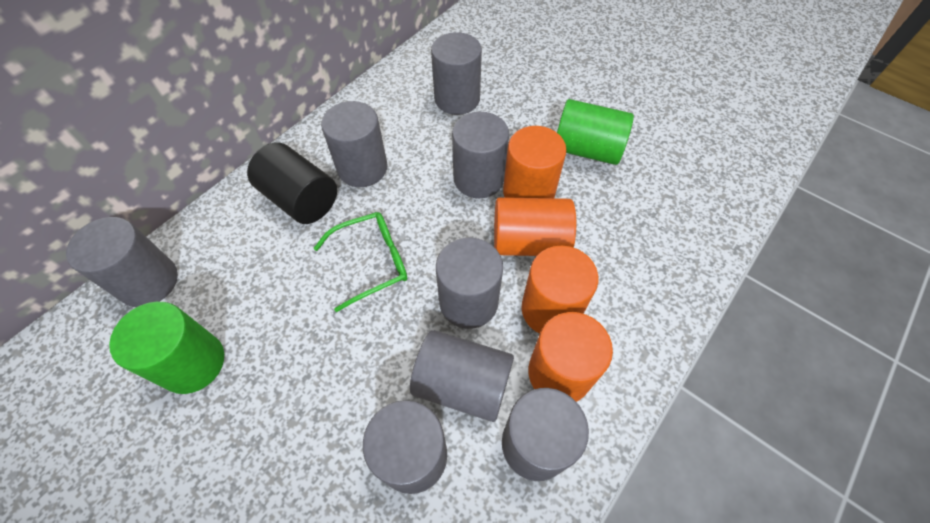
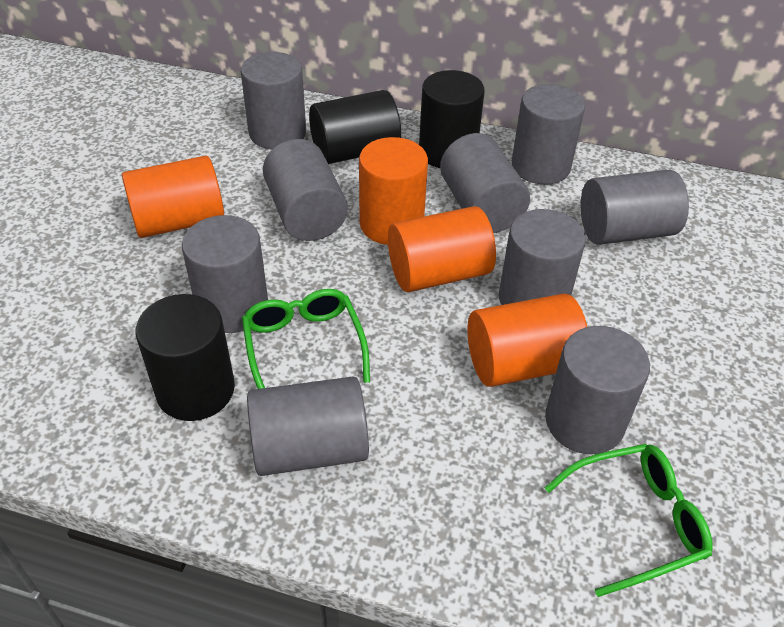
black cylinder: [247,142,337,224] = 1 -> [135,294,235,421] [309,90,401,164] [419,70,485,168] = 3
green cylinder: [109,302,224,394] [557,99,634,165] = 2 -> none = 0
green glasses: [314,212,408,312] = 1 -> [242,289,370,389] [545,444,713,597] = 2
grey cylinder: [66,217,178,307] [321,101,387,187] [363,400,447,494] [410,330,514,422] [431,32,482,115] [436,238,503,329] [452,112,509,198] [502,388,589,481] = 8 -> [182,215,268,333] [241,52,306,149] [247,377,369,476] [263,139,348,241] [440,133,530,233] [499,209,586,305] [512,84,585,185] [545,326,650,454] [581,170,689,245] = 9

